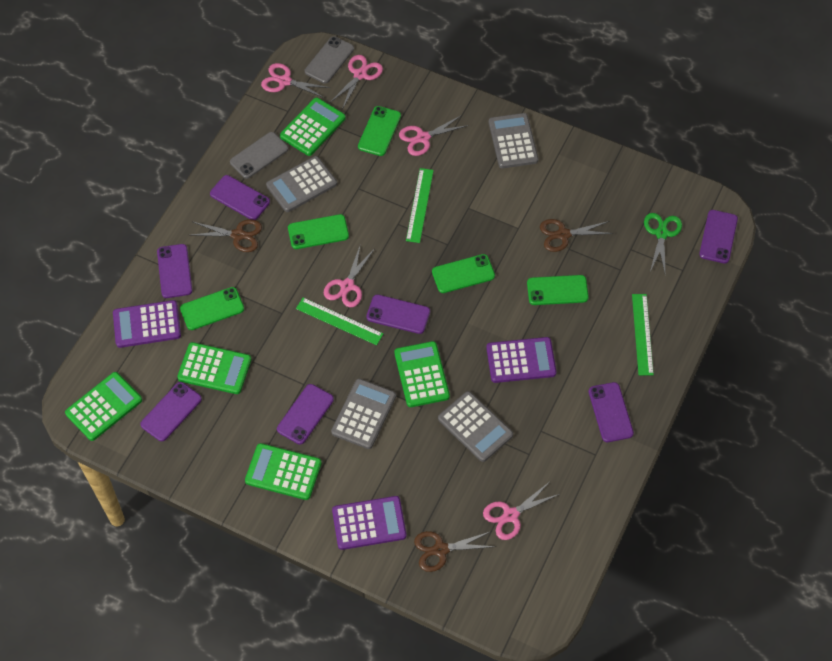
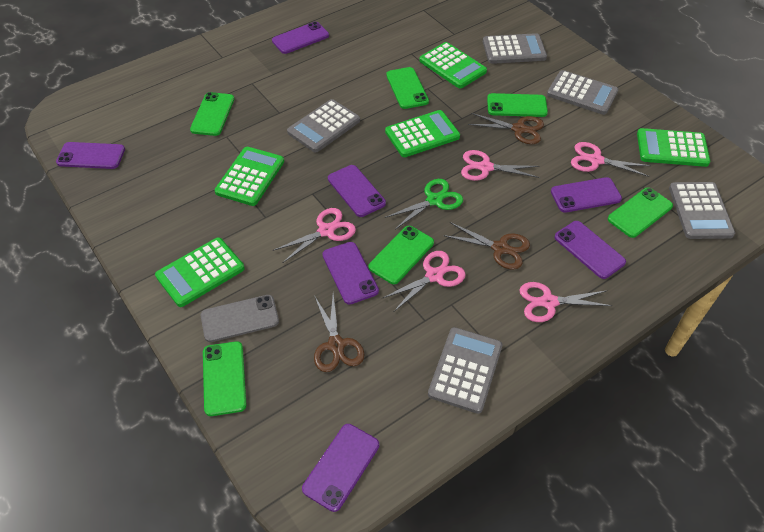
green phone: [180,287,244,330] [288,214,349,249] [358,106,401,156] [432,254,495,293] [527,275,589,305] = 5 -> [190,92,234,136] [203,342,246,416] [369,226,434,284] [386,67,429,109] [487,93,548,117] [608,187,673,238] = 6
green ruler: [296,298,383,345] [406,168,434,243] [632,294,654,375] = 3 -> none = 0
grey calculator: [266,156,337,212] [331,379,396,449] [438,391,513,462] [489,113,538,168] = 4 -> [287,99,360,152] [428,327,502,414] [483,33,547,64] [547,70,618,115] [669,182,735,239] = 5
grey phone: [230,132,288,179] [305,36,354,84] = 2 -> [201,295,279,342] = 1
purple calculator: [113,300,181,348] [332,496,406,550] [486,337,556,383] = 3 -> none = 0

